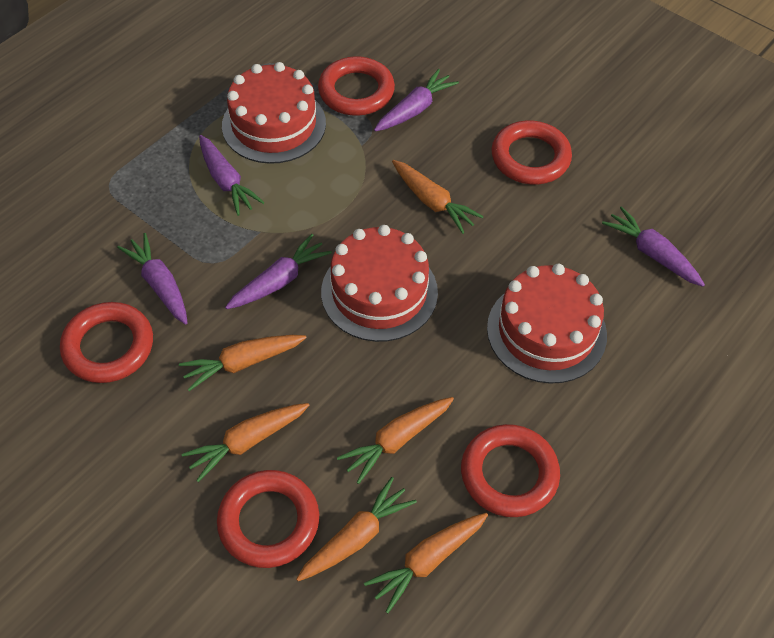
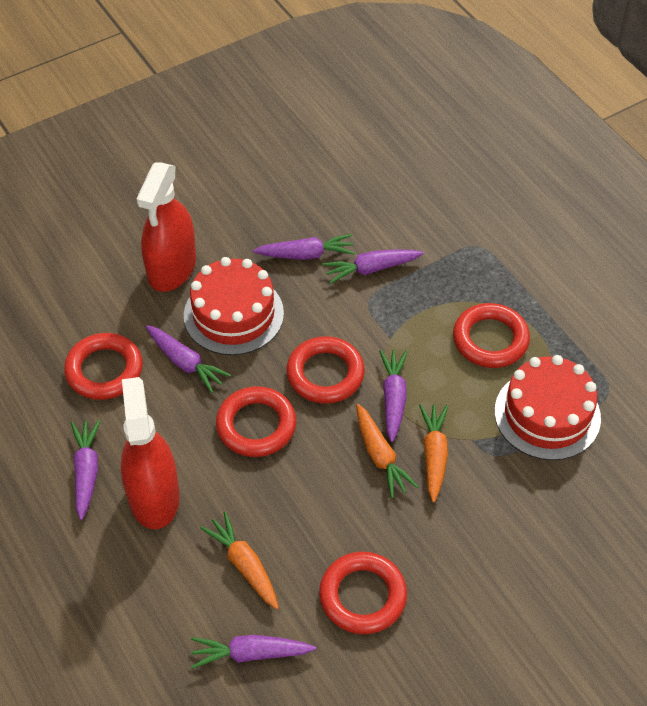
orange carrot: [179,335,306,391] [181,403,309,482] [296,477,417,581] [337,397,454,484] [364,513,488,613] [392,160,484,234] = 6 -> [200,511,279,609] [356,404,419,498] [419,404,448,502] = 3
purple carrot: [117,233,188,325] [199,135,265,216] [225,234,332,309] [374,69,459,131] [602,206,705,287] = 5 -> [71,420,101,520] [146,325,231,393] [191,635,316,669] [253,234,355,260] [322,250,424,284] [379,350,408,442] = 6
red cake: [222,62,326,164] [321,225,438,342] [487,264,607,384] = 3 -> [184,257,284,355] [494,355,601,460] = 2
red spray bottle: none = 0 -> [121,377,180,529] [136,162,196,292] = 2

